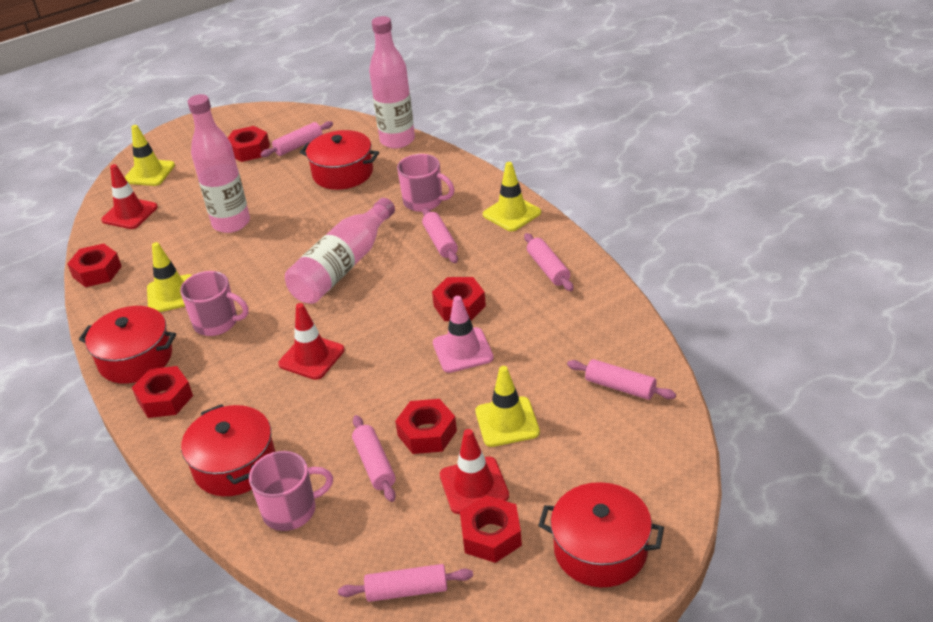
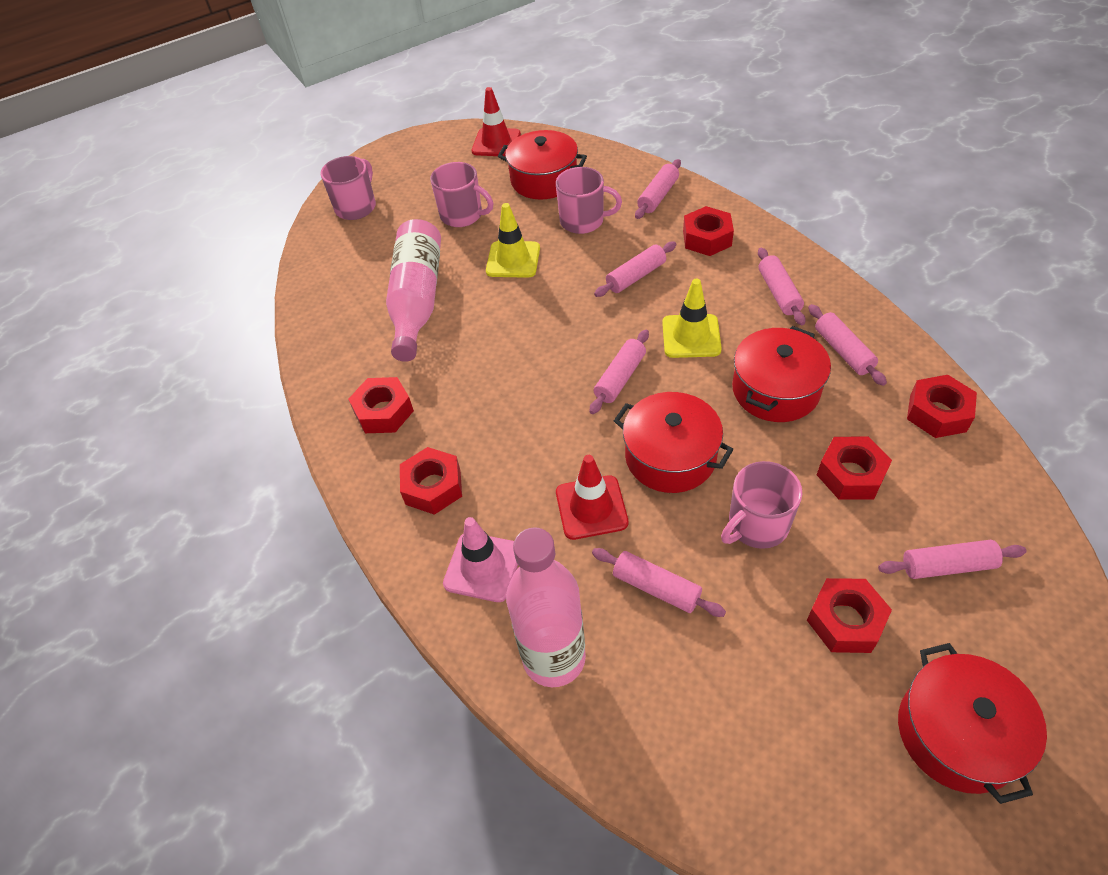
pink bottle: [188,94,250,233] [285,198,395,304] [369,16,415,149] = 3 -> [386,219,441,362] [506,527,586,687] = 2
pink mug: [180,271,249,336] [249,451,333,531] [397,154,455,212] = 3 -> [320,156,376,220] [430,162,493,227] [556,167,622,234] [721,461,802,549] = 4
pink rolling pin: [260,121,333,157] [338,564,473,602] [352,415,396,502] [422,208,458,263] [524,233,574,291] [567,359,676,400] = 6 -> [590,330,649,414] [592,548,726,617] [594,242,677,297] [635,159,681,219] [758,248,806,325] [808,304,887,386] [878,540,1027,579] = 7
red traffic cone: [101,164,158,229] [278,303,345,380] [440,429,509,514] = 3 -> [472,87,521,156] [556,455,628,540] = 2
yellow traffic cone: [125,125,175,186] [147,242,192,312] [475,366,540,447] [483,162,541,231] = 4 -> [486,203,540,278] [662,279,722,358] = 2

